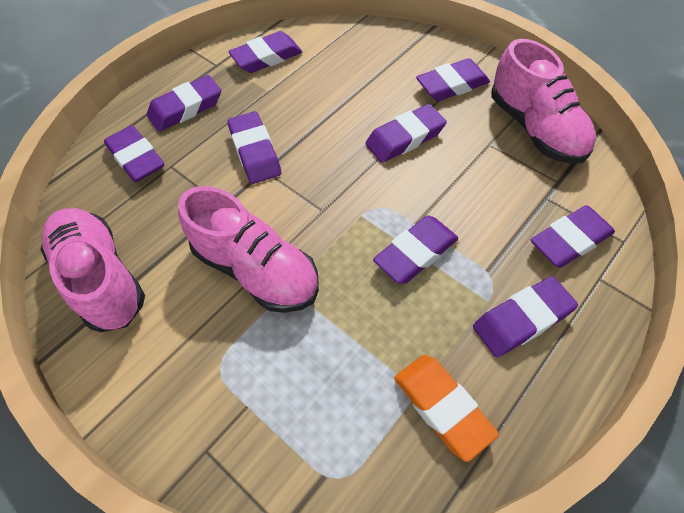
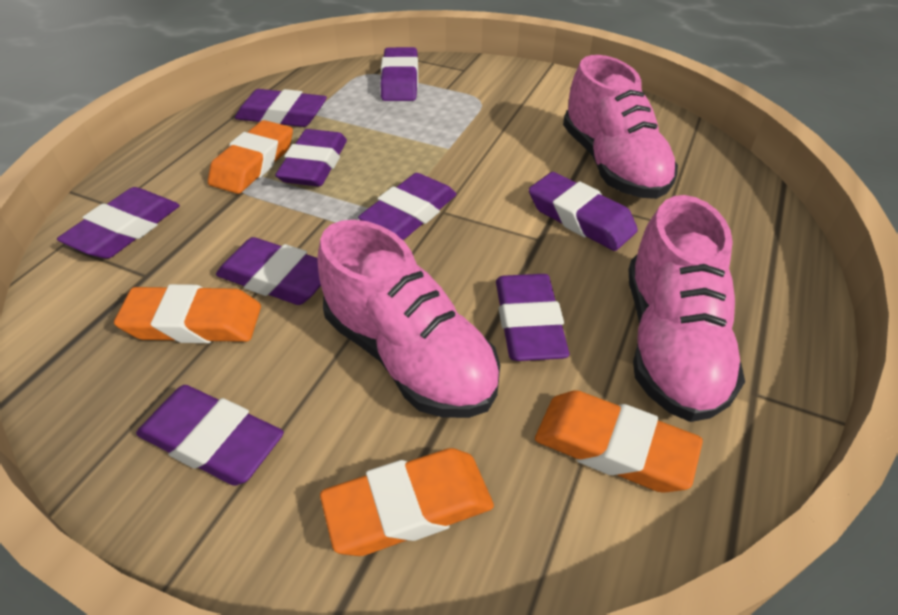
orange eraser: [394,355,499,462] = 1 -> [114,284,261,343] [208,120,293,194] [320,448,494,556] [535,390,703,493] = 4

